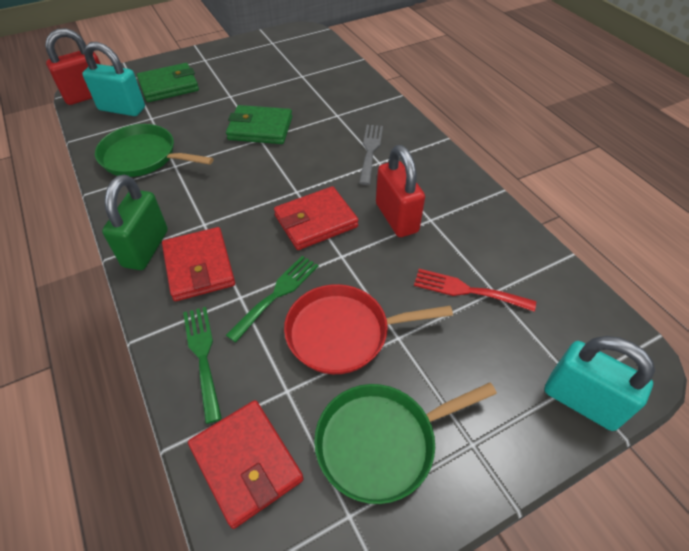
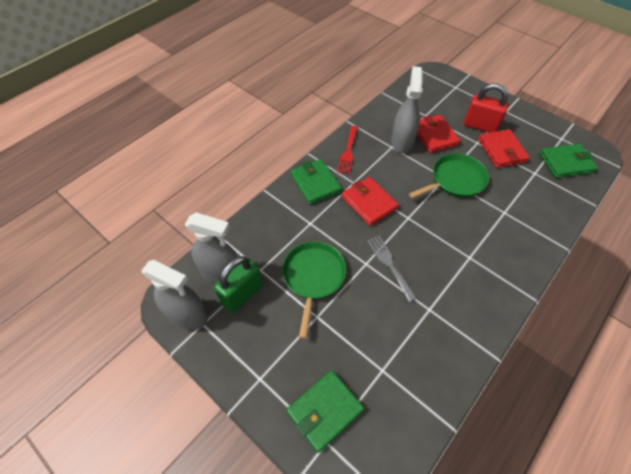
green fork: [183,307,222,424] [226,256,318,342] = 2 -> none = 0
green wallet: [137,63,199,102] [226,105,292,144] = 2 -> [286,370,364,453] [291,159,342,205] [539,144,598,178] = 3
grey spray bottle: none = 0 -> [141,260,208,330] [185,212,237,284] [391,66,423,153] = 3
red padlock: [45,28,100,105] [376,145,425,237] = 2 -> [464,83,509,133] = 1
red pan: [284,284,453,374] = 1 -> none = 0
turquoise padlock: [82,42,145,116] [545,336,655,431] = 2 -> none = 0

